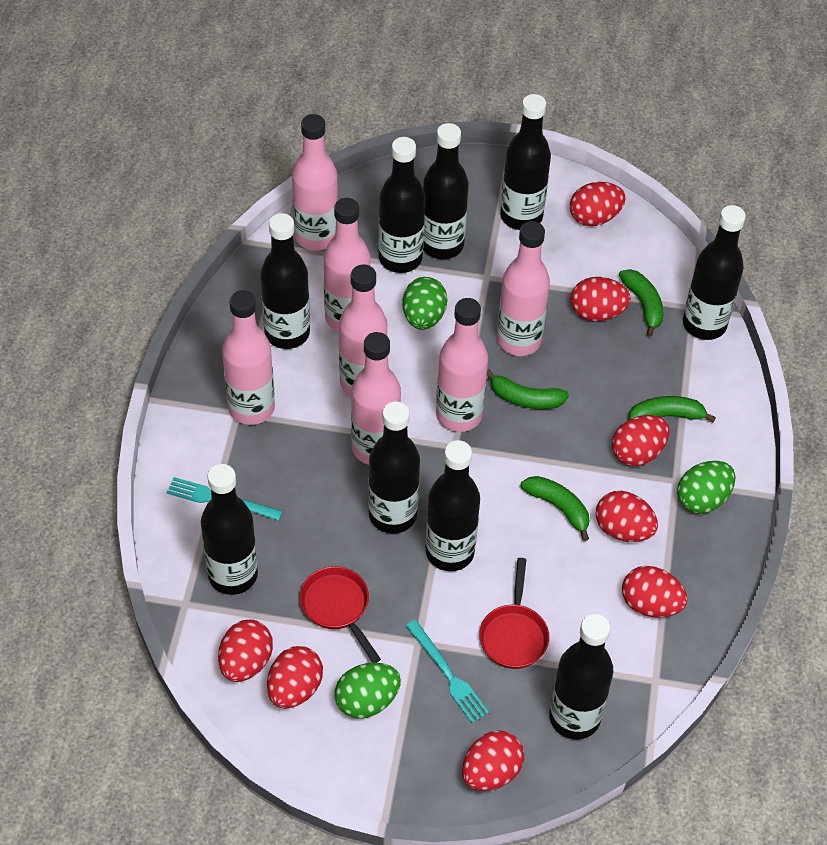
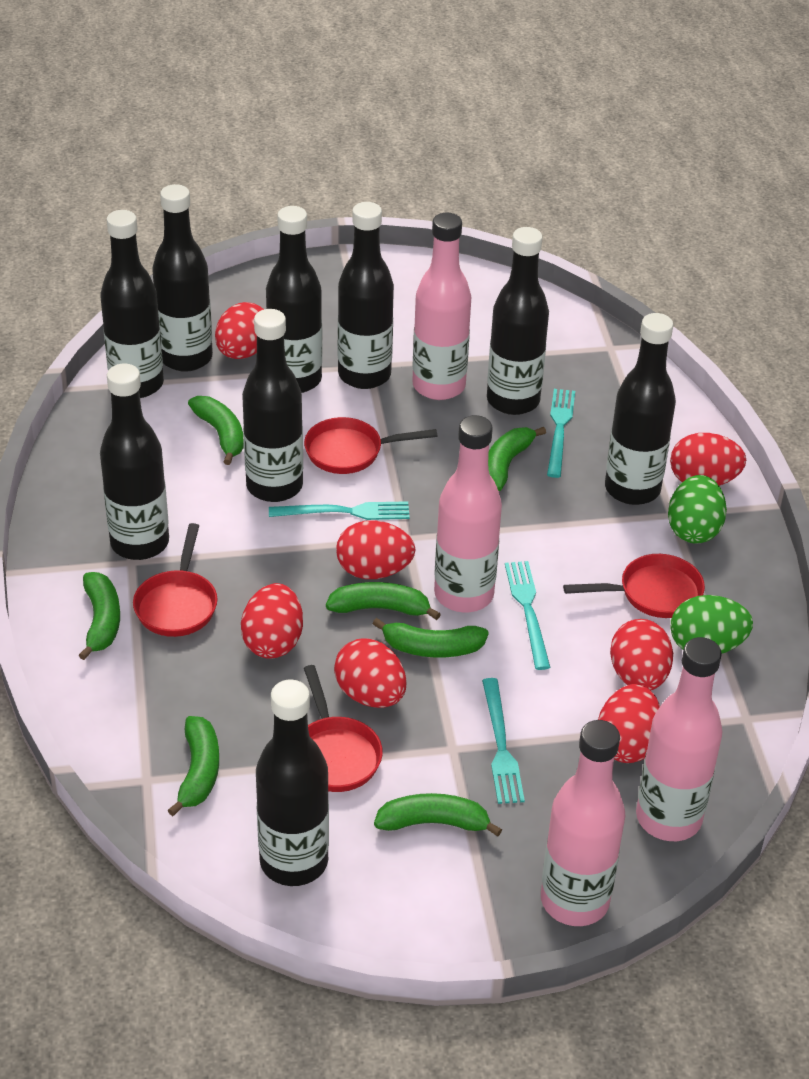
green banana: [487,369,569,409] [521,476,589,541] [619,269,664,337] [628,396,716,422] = 4 -> [79,572,120,660] [167,716,219,816] [188,396,244,465] [326,582,441,620] [373,618,489,657] [374,793,502,837] [488,427,546,491] = 7
green egg: [335,663,401,719] [402,277,447,330] [677,461,736,514] = 3 -> [668,475,727,544] [671,595,753,654] = 2
pink bottle: [222,290,275,425] [292,114,338,251] [324,198,371,332] [339,264,387,396] [351,332,401,465] [436,298,488,432] [497,221,550,356] = 7 -> [412,213,471,400] [434,415,502,613] [541,720,625,926] [636,637,723,841] = 4
red egg: [218,619,273,682] [267,646,323,709] [462,730,524,791] [570,182,626,226] [571,277,631,321] [596,491,658,542] [612,415,670,466] [622,566,688,617] = 8 -> [215,302,264,359] [241,583,303,659] [334,638,407,708] [336,520,415,579] [598,684,660,763] [610,619,673,690] [670,433,746,486] = 7
red pan: [300,566,381,663] [479,558,549,669] = 2 -> [133,523,217,637] [304,417,437,474] [304,665,383,792] [563,554,705,618] = 4
turquoise fork: [167,477,283,521] [406,620,489,723] = 2 -> [269,501,410,520] [482,678,525,804] [505,561,550,670] [547,389,575,478] = 4

